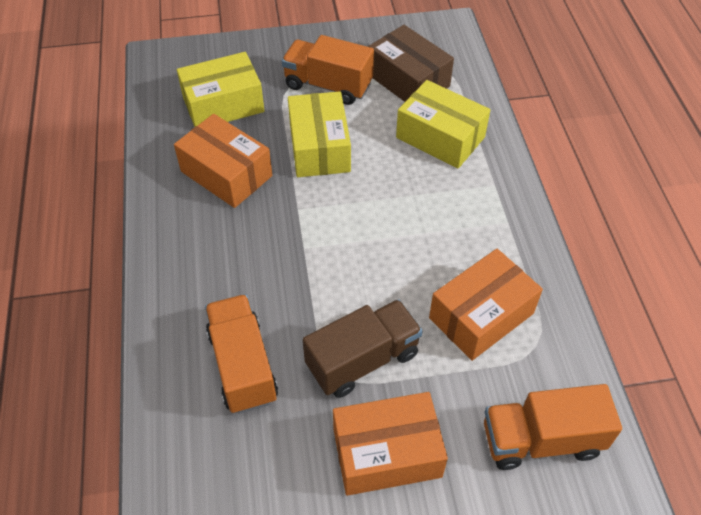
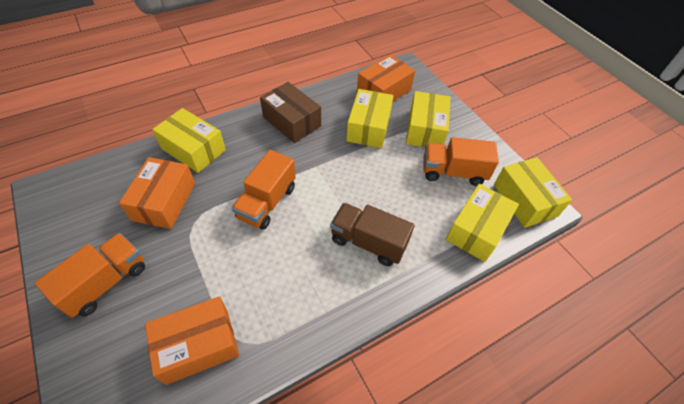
yellow box: [177,52,264,127] [288,91,351,177] [396,80,490,168] = 3 -> [152,108,226,173] [346,89,394,148] [406,91,450,147] [446,184,519,262] [494,157,572,228] = 5

